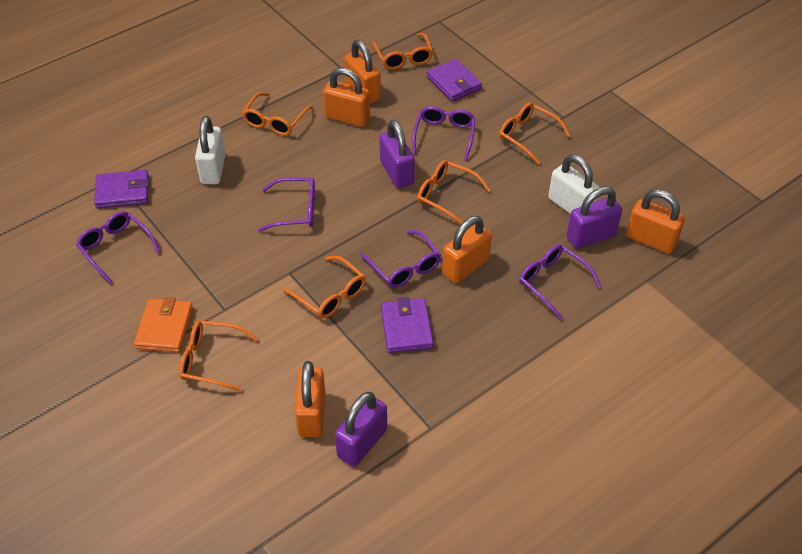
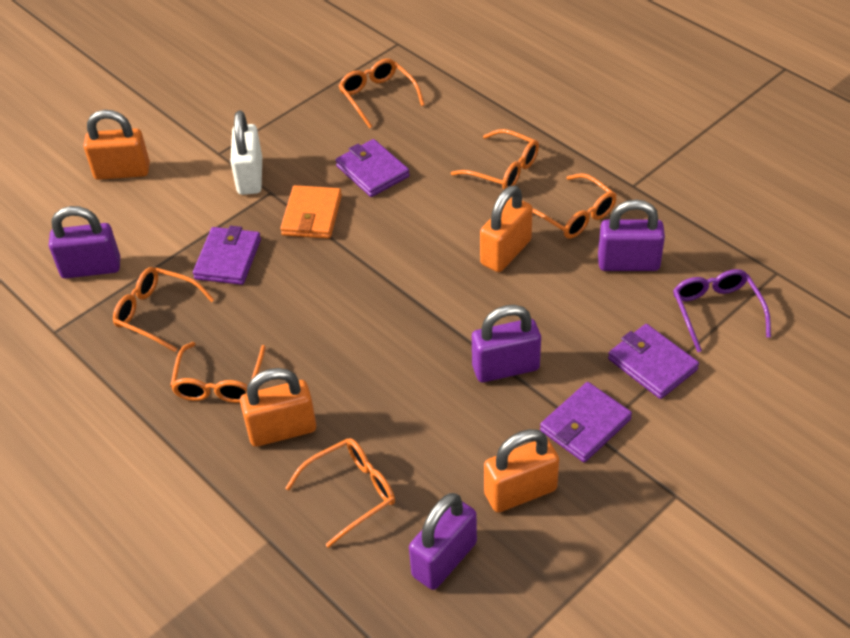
orange padlock: [295,361,326,437] [323,68,370,127] [344,40,381,103] [442,216,492,283] [626,190,685,254] = 5 -> [84,110,150,180] [240,368,316,447] [480,185,533,272] [484,429,559,513] = 4
purple glasses: [76,211,161,283] [258,177,315,232] [360,230,441,288] [412,106,476,161] [519,244,601,320] = 5 -> [673,269,771,352] = 1
purple padlock: [335,392,387,467] [379,120,415,189] [567,186,622,249] = 3 -> [49,206,120,278] [409,493,477,590] [472,305,541,382] [598,199,665,271] = 4
purple wallet: [94,170,149,209] [381,297,433,353] [427,59,482,101] = 3 -> [193,226,261,285] [336,139,410,197] [540,382,632,463] [608,324,699,399] = 4
white padlock: [195,116,226,184] [548,155,600,214] = 2 -> [230,110,262,195] = 1

